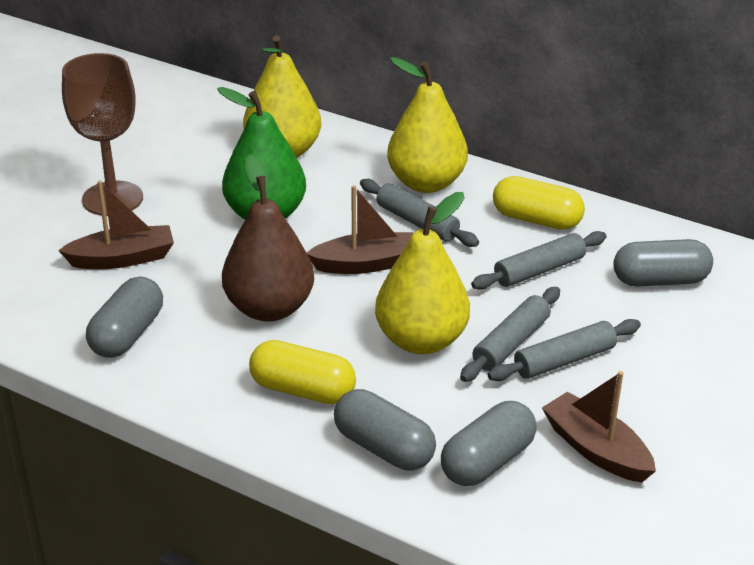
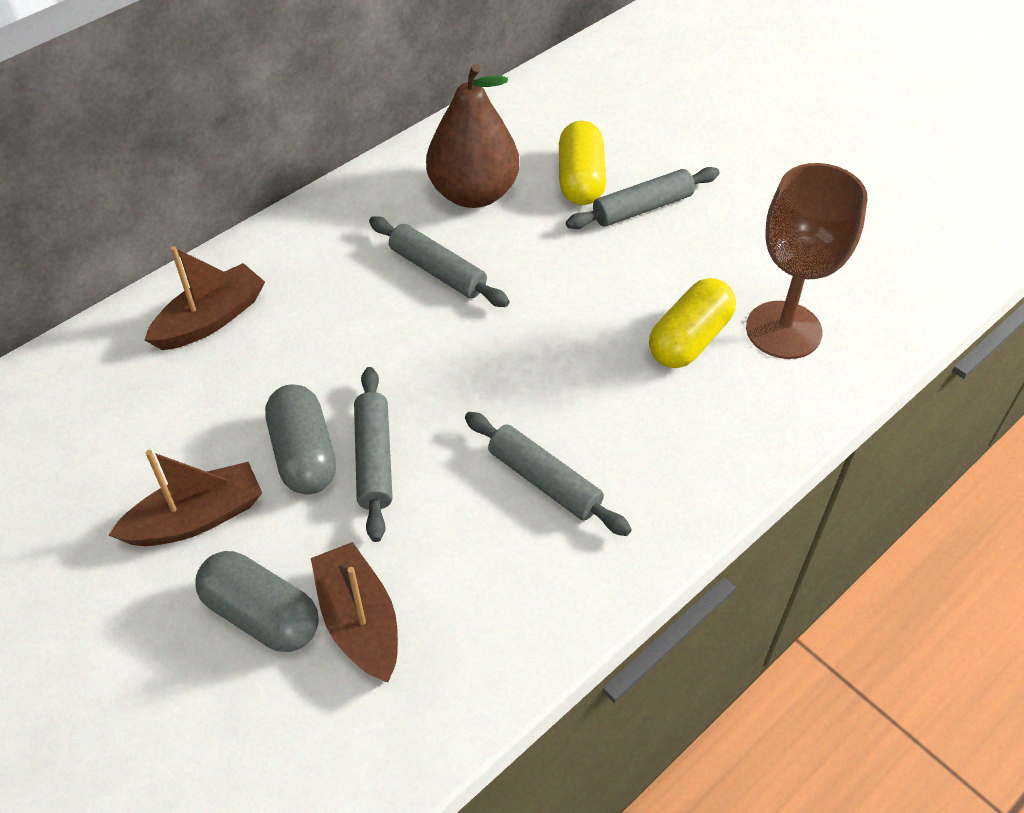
green pear: [217,87,306,220] = 1 -> none = 0
grey capsule: [86,277,163,358] [334,389,436,470] [441,401,537,486] [613,239,713,287] = 4 -> [195,551,319,652] [265,384,336,495] = 2
yellow pear: [243,35,321,158] [375,192,470,354] [387,57,468,193] = 3 -> none = 0

